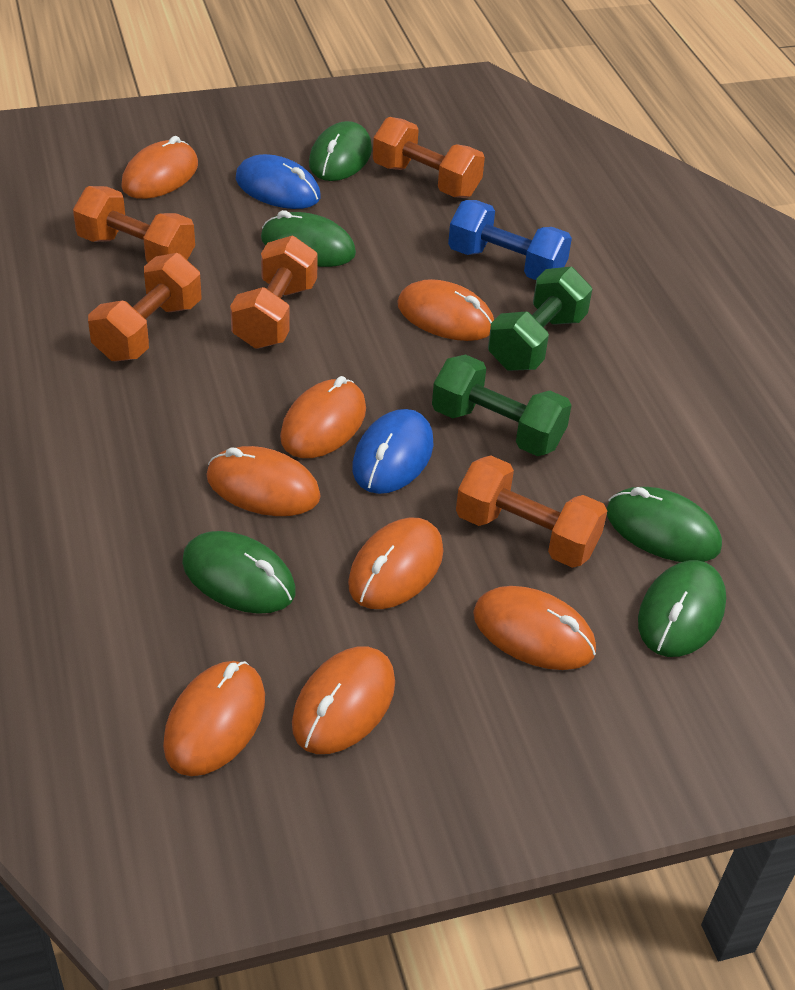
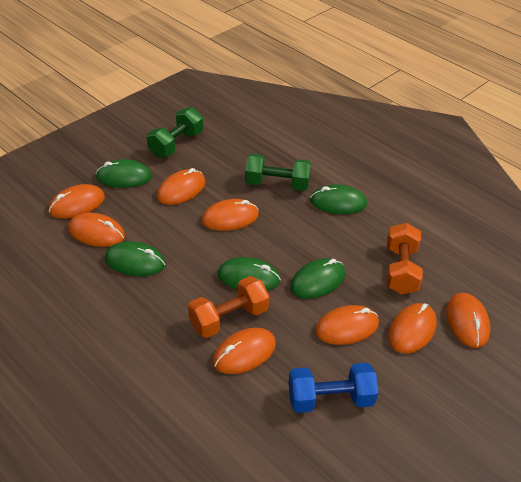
blue mouse: [236,154,321,209] [352,409,434,494] = 2 -> none = 0
orange dumbbell: [73,186,195,263] [88,253,202,362] [230,235,318,349] [373,117,485,198] [456,455,607,568] = 5 -> [188,276,269,338] [387,223,423,294] = 2

